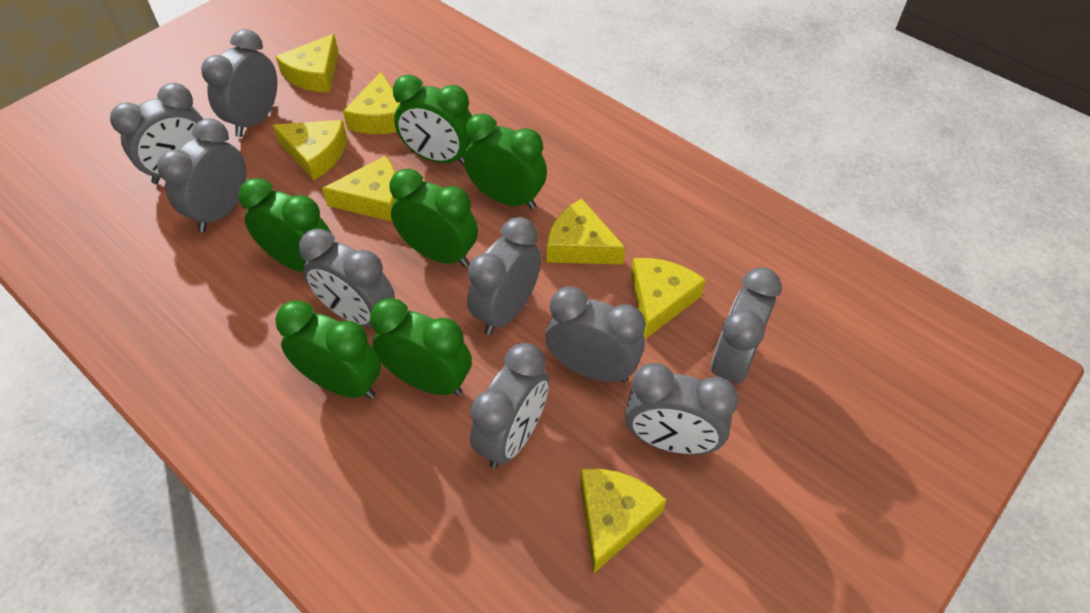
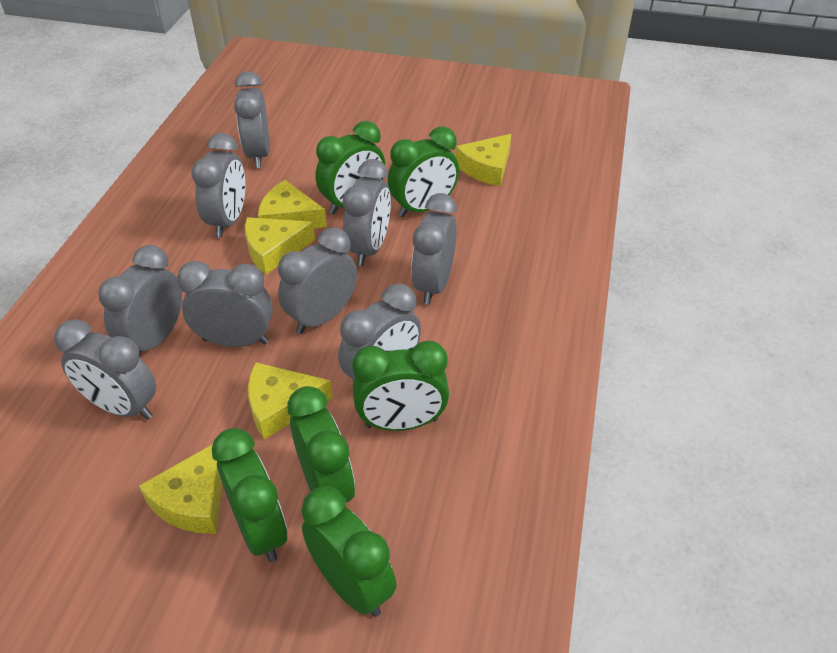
yellow cheese: [272,120,347,180] [275,34,339,93] [322,156,396,221] [343,72,401,134] [547,199,625,264] [580,469,666,574] [631,258,706,339] = 7 -> [139,444,222,534] [245,217,315,274] [248,362,333,439] [258,180,327,228] [456,134,511,186] = 5

